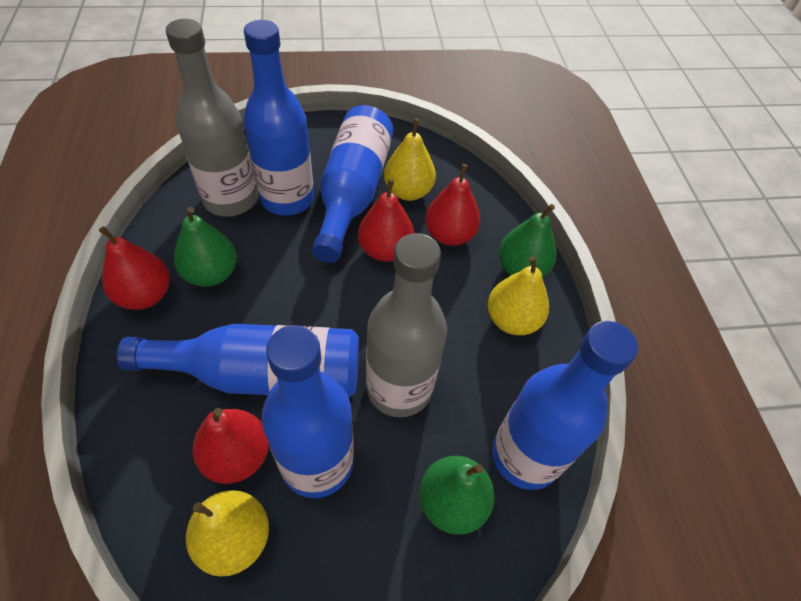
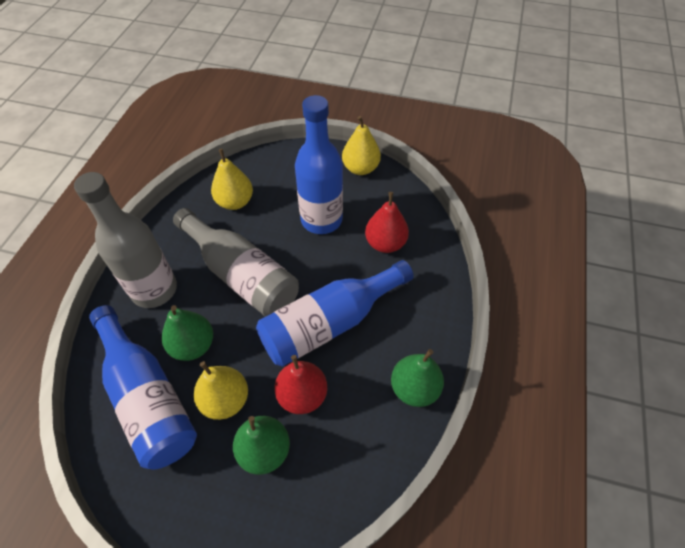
blue bottle: [117,324,359,398] [244,20,314,216] [262,325,354,498] [312,105,393,263] [492,321,638,490] = 5 -> [89,305,197,470] [256,260,414,367] [295,95,343,234] = 3
red pear: [99,226,170,310] [192,408,269,484] [358,179,414,262] [425,164,480,246] = 4 -> [274,355,327,414] [365,192,409,253] = 2

